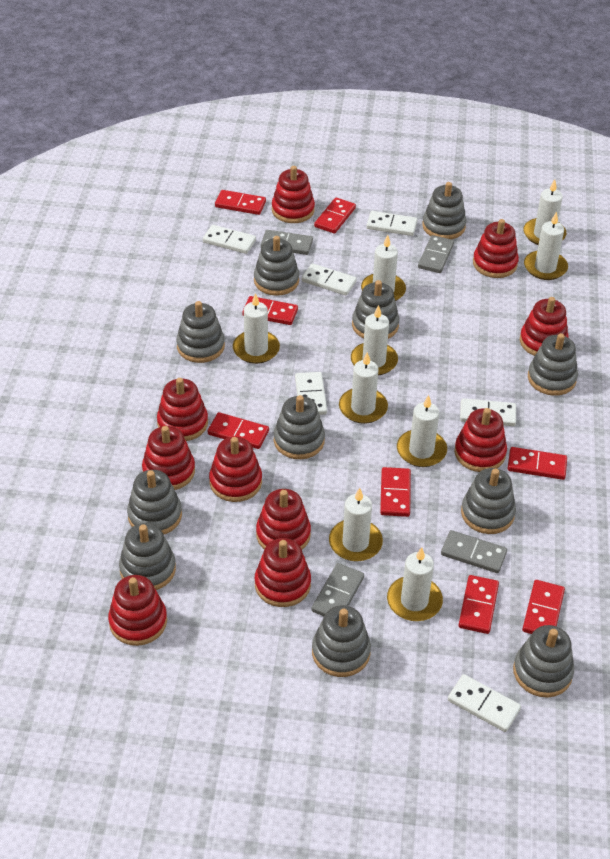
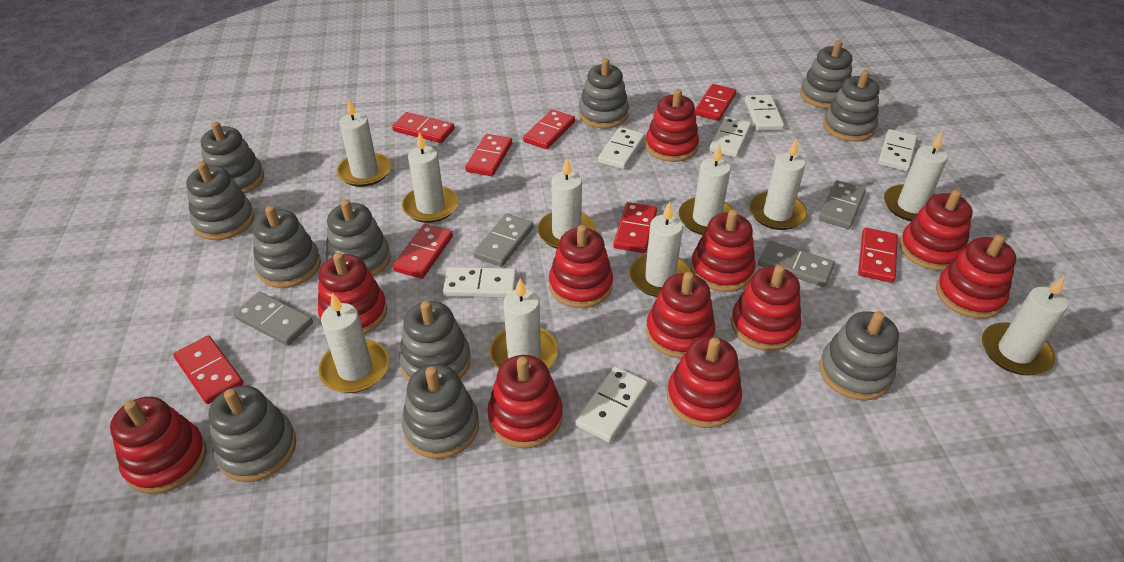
red stacking toy: [108,575,167,646] [142,426,195,490] [157,378,208,441] [209,437,262,502] [255,538,311,607] [256,489,311,550] [272,166,315,223] [454,408,507,472] [473,219,519,278] [520,297,569,356] = 10 -> [110,397,207,494] [318,252,387,335] [487,355,563,448] [549,225,613,308] [645,89,699,162] [646,272,715,359] [667,336,742,428] [691,210,755,292] [731,265,801,351] [900,190,973,271] [936,235,1016,319] = 11
white candle: [233,293,280,364] [329,488,383,562] [339,352,388,424] [351,305,398,375] [361,235,406,301] [387,547,443,621] [397,395,447,467] [523,179,566,245] [524,212,568,280] = 9 -> [318,293,389,393] [337,98,391,187] [402,132,458,223] [490,278,558,369] [537,158,596,249] [629,202,691,297] [679,144,734,235] [750,139,808,230] [884,132,948,221] [982,276,1068,375] = 10

